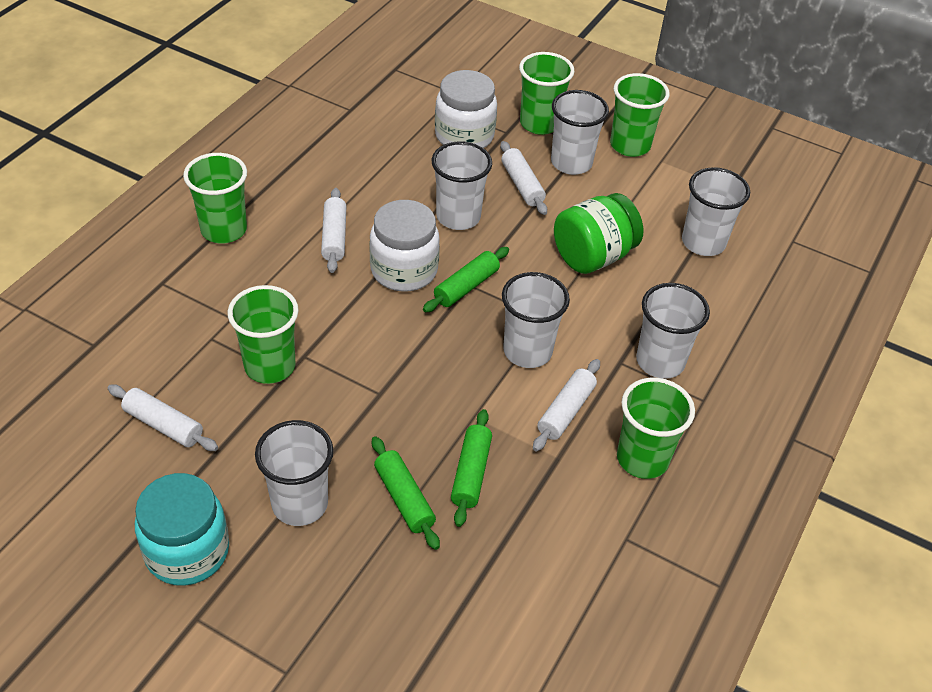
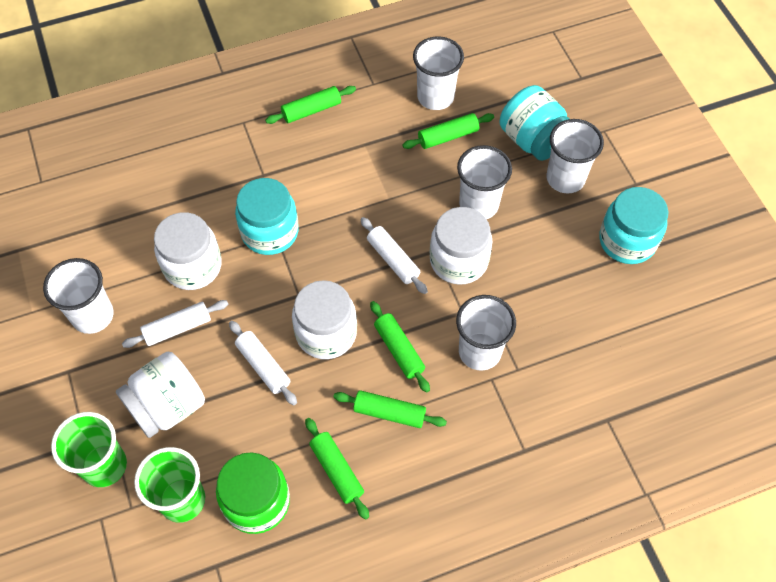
green cup: [183,153,247,243] [228,285,299,384] [519,52,575,135] [610,73,670,157] [617,378,695,479] = 5 -> [51,412,127,487] [134,447,205,523] = 2
green rolling pin: [372,436,440,550] [423,247,509,313] [451,409,492,527] = 3 -> [265,86,356,124] [305,418,369,520] [333,390,447,428] [370,301,430,393] [402,113,494,149] = 5
turquoise jar: [135,473,229,586] = 1 -> [235,178,299,255] [500,85,569,161] [599,187,669,264] = 3
white cup: [255,420,333,526] [432,141,492,230] [502,272,570,368] [551,90,609,175] [636,283,710,379] [682,167,750,256] = 6 -> [43,258,113,334] [413,36,464,110] [456,295,516,371] [457,145,512,219] [547,119,604,194] = 5
white jar: [369,200,440,292] [435,70,497,148] = 2 -> [116,352,205,438] [154,212,222,290] [292,280,357,359] [430,207,493,285] = 4
white rolling pin: [108,385,218,451] [321,188,346,273] [500,141,547,215] [533,359,600,451] = 4 -> [122,300,228,348] [229,321,297,405] [360,217,428,294] = 3

